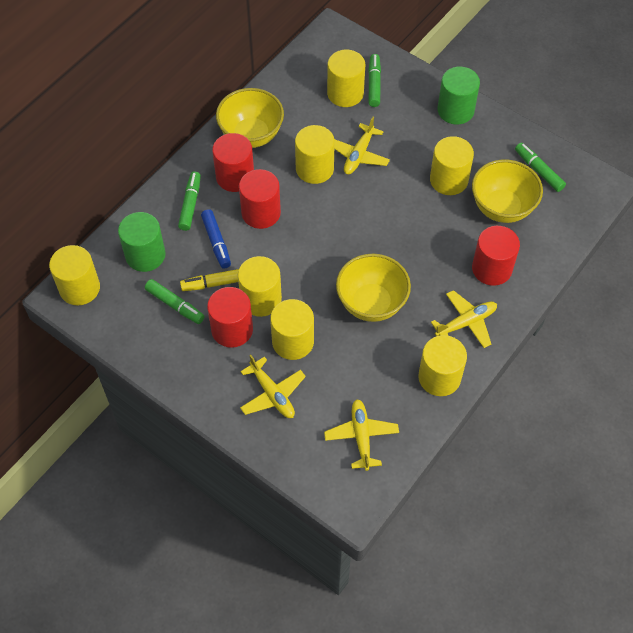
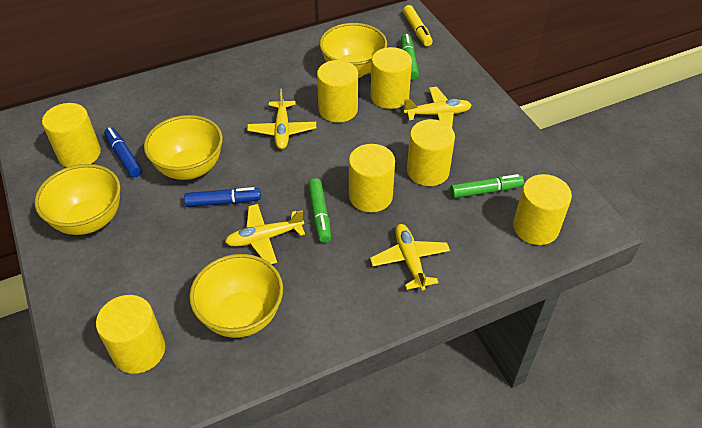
blue marker: [201,209,231,269] = 1 -> [104,127,142,178] [184,187,261,207] = 2
green cylinder: [118,212,165,272] [437,67,480,124] = 2 -> none = 0
green marker: [145,279,205,324] [178,171,201,231] [368,54,381,107] [515,143,566,192] = 4 -> [308,178,331,243] [401,34,419,80] [450,174,524,198] = 3
red cylinder: [207,287,253,348] [212,133,254,192] [239,169,281,229] [472,226,520,286] = 4 -> none = 0
yellow bowl: [216,88,284,148] [336,254,411,322] [472,159,543,223] = 3 -> [35,164,121,235] [144,115,223,180] [189,254,283,338] [319,23,387,78] = 4

